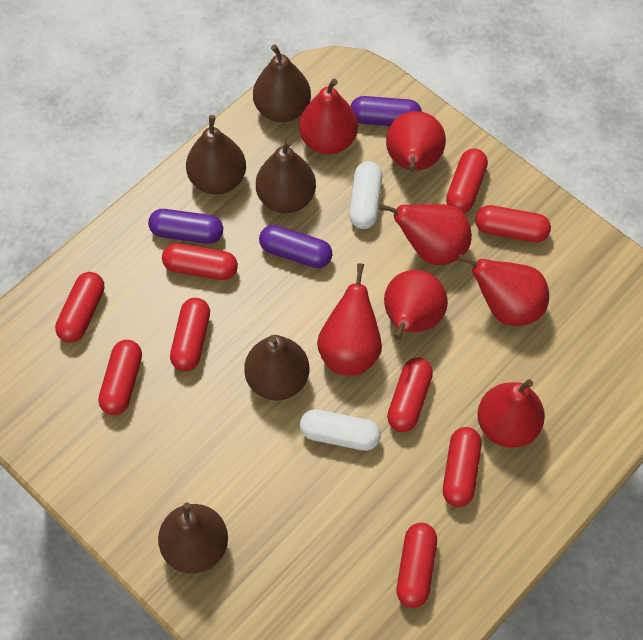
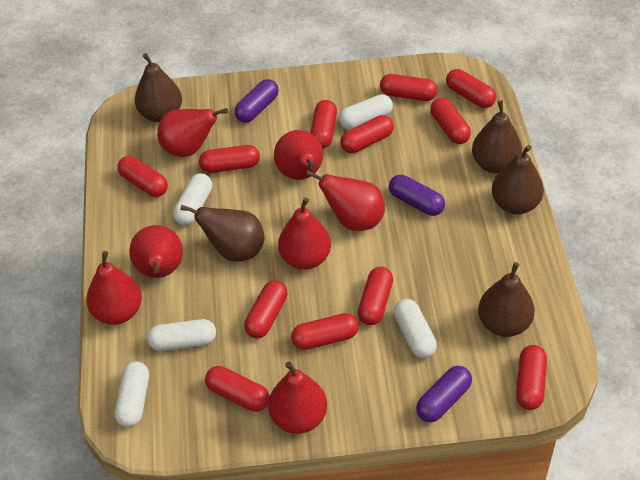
red capsule: [55,272,105,343] [98,340,142,415] [162,243,238,280] [170,298,210,371] [387,357,433,432] [396,523,437,608] [443,427,482,507] [446,149,488,213] [475,205,551,242] = 9 -> [117,156,168,197] [199,145,260,173] [205,366,270,412] [244,280,288,338] [291,313,359,350] [311,100,337,149] [340,115,394,153] [358,267,393,325] [380,74,437,101] [430,98,471,144] [446,69,496,108] [516,345,547,410] = 12
white capsule: [300,409,381,451] [349,161,382,229] = 2 -> [115,362,149,427] [147,319,216,351] [173,173,212,225] [339,94,393,130] [394,299,437,358] = 5

